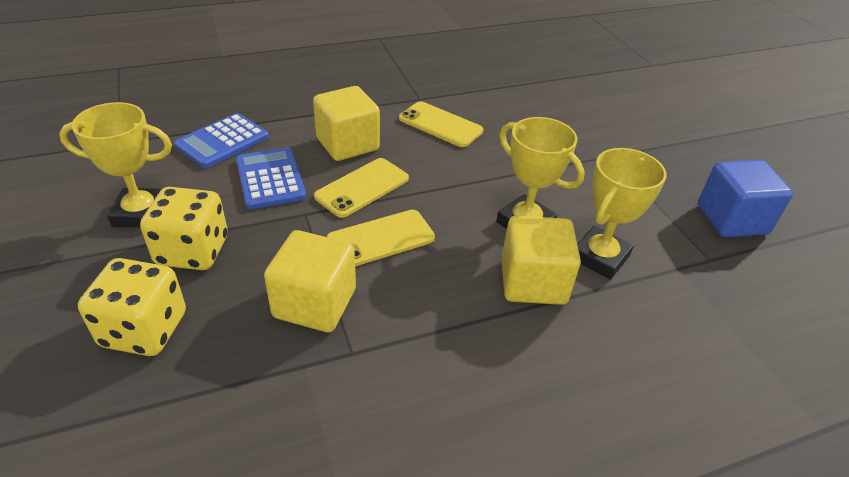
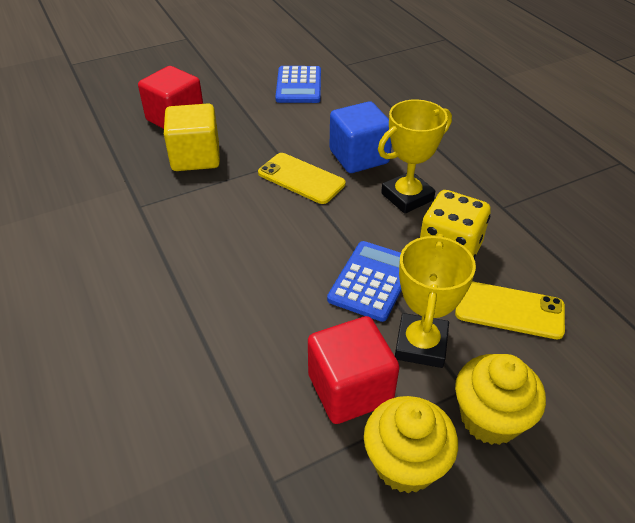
red cube: none = 0 -> [138,66,203,129] [308,316,400,424] = 2
yellow cube: [264,230,356,332] [313,86,380,161] [501,216,581,305] = 3 -> [164,103,220,171] = 1
yellow cupcake: none = 0 -> [364,396,458,494] [455,354,546,445] = 2
yellow dice: [78,258,186,356] [140,187,228,270] = 2 -> [420,190,491,259] = 1
yellow phone: [314,158,409,218] [326,210,435,266] [399,101,483,147] = 3 -> [258,153,346,204] [455,281,565,339] = 2
yellow trophy: [59,102,172,228] [496,117,585,229] [577,148,667,279] = 3 -> [378,99,452,214] [395,234,476,368] = 2

